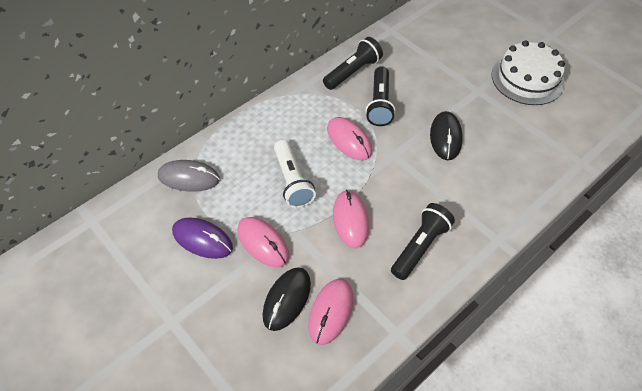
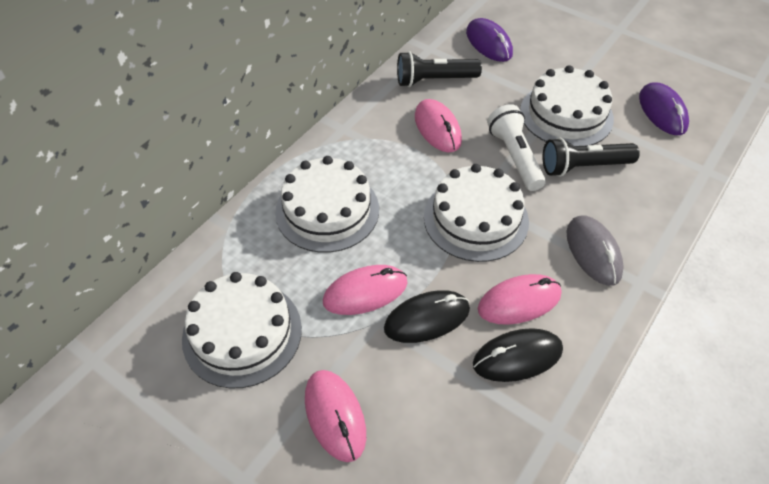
black flashlight: [323,37,383,90] [366,66,395,126] [391,203,455,280] = 3 -> [397,51,482,87] [543,137,640,177] = 2
purple mouse: [172,217,233,259] = 1 -> [466,18,513,62] [639,82,689,135] = 2
white cake: [492,40,565,105] = 1 -> [182,272,302,389] [275,156,379,253] [424,164,529,262] [520,65,614,146] = 4

